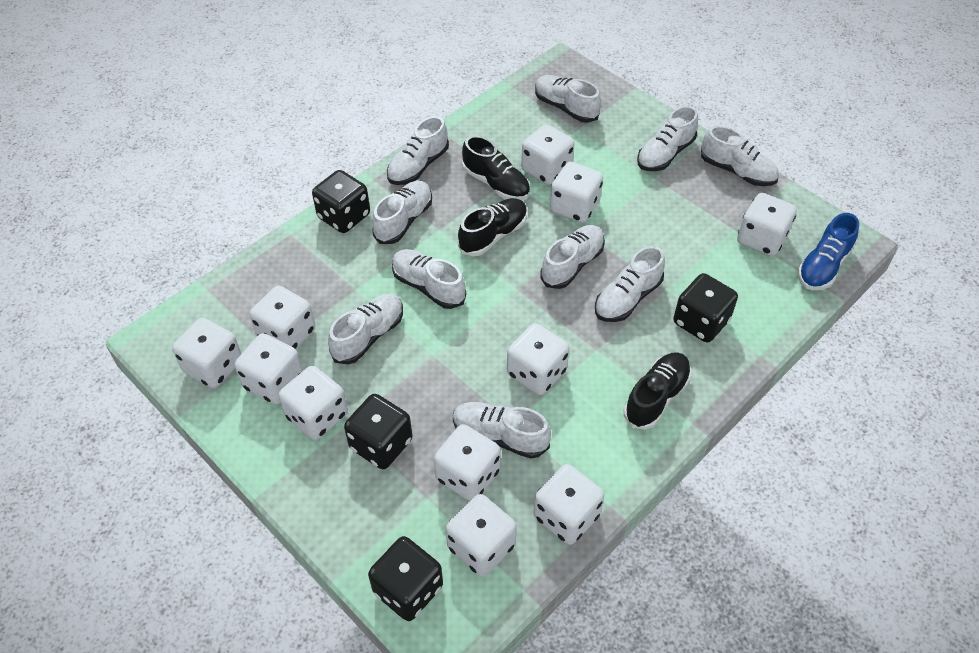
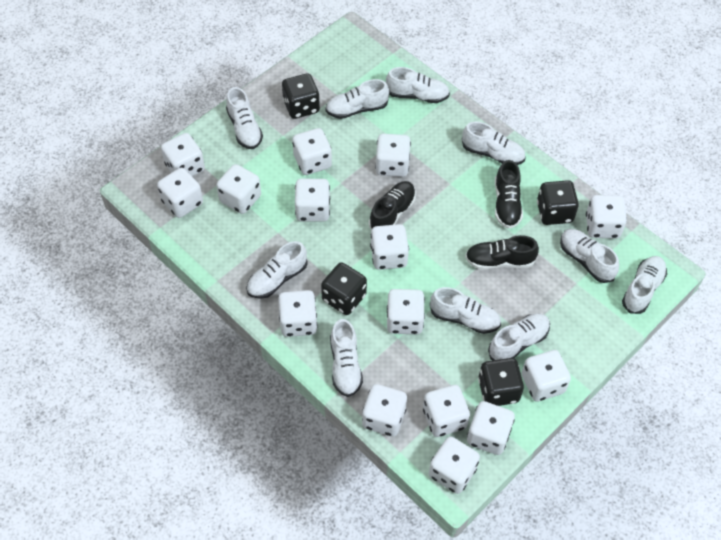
blue shoe: [798,213,859,290] = 1 -> none = 0
white dice: [172,318,242,388] [235,333,303,405] [250,286,315,349] [279,366,348,440] [434,424,501,501] [446,494,517,577] [507,323,569,395] [521,124,574,185] [533,464,604,545] [550,162,603,223] [737,193,797,257] = 11 -> [157,168,203,218] [161,133,205,176] [216,164,261,214] [278,290,318,337] [292,128,332,175] [295,179,330,222] [362,384,407,437] [370,224,409,270] [375,134,411,177] [387,289,425,334] [423,385,470,437] [429,437,480,494] [467,401,515,455] [522,350,571,401] [586,195,627,239] = 15

